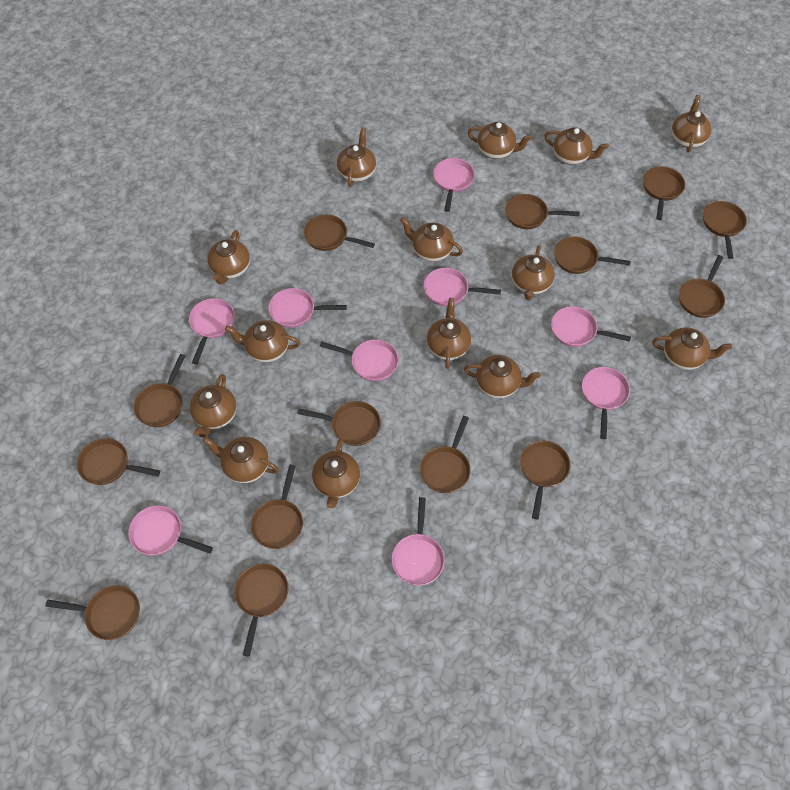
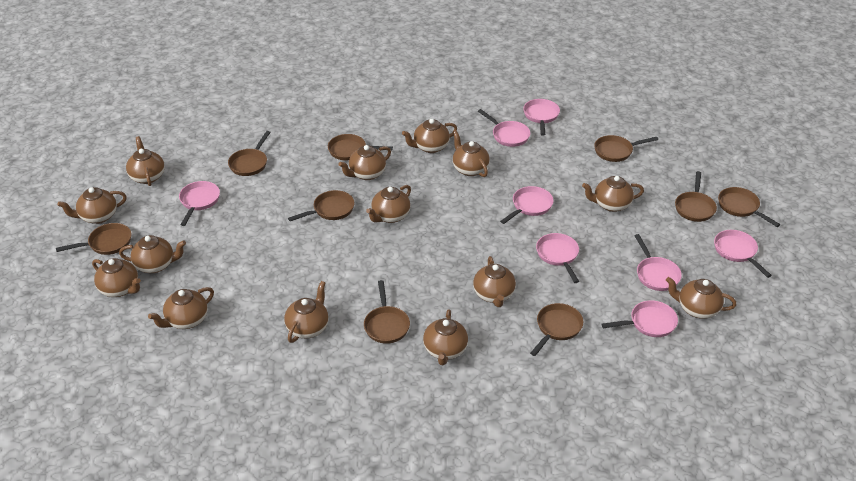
brown pan: [45,585,140,640] [77,438,160,485] [134,354,185,428] [234,564,288,656] [251,465,303,549] [297,401,381,446] [304,214,375,251] [420,416,471,493] [505,194,580,229] [520,441,571,519] [554,237,631,274] [643,166,685,220] [679,255,725,318] [703,201,747,259] = 14 -> [56,223,131,255] [228,131,271,176] [288,190,354,221] [328,134,393,160] [364,280,410,344] [530,303,583,356] [594,135,658,162] [675,171,717,222] [718,187,780,227] = 9
pink pan: [128,505,213,555] [189,298,235,364] [268,288,347,328] [320,339,399,381] [392,497,445,586] [424,268,501,306] [433,158,475,212] [551,306,631,347] [582,367,630,439] = 9 -> [179,181,220,226] [478,109,530,147] [500,186,553,224] [523,99,560,136] [536,233,579,283] [601,300,678,337] [635,234,682,291] [714,230,772,278] = 8

